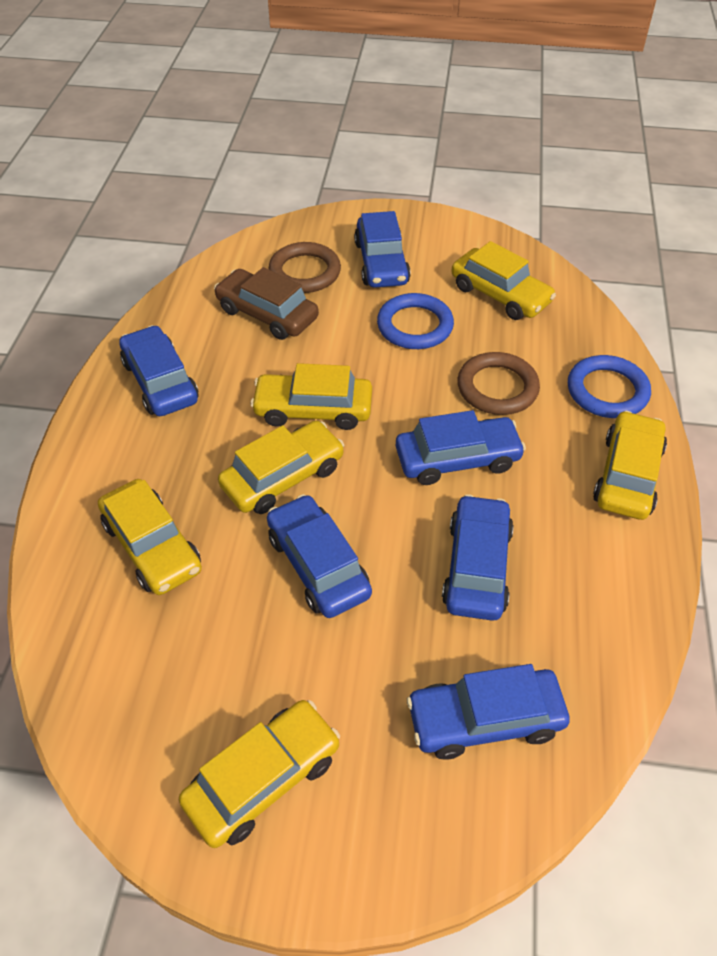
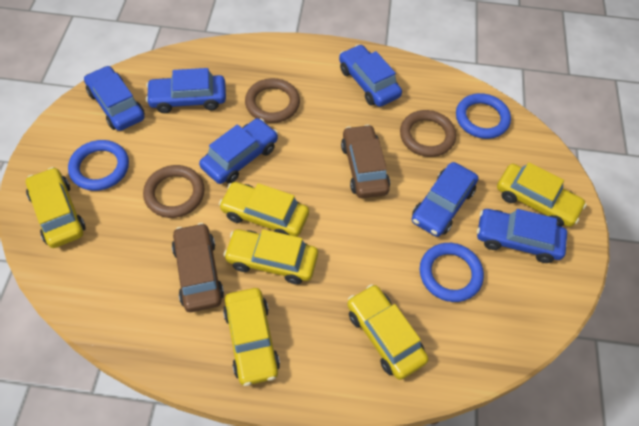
blue ring: [377,293,454,349] [568,355,651,418] = 2 -> [68,140,129,191] [420,243,484,302] [456,93,511,139] = 3
brown car: [214,267,319,340] = 1 -> [172,223,224,312] [341,124,390,198] = 2
brown ring: [268,242,341,293] [458,352,540,415] = 2 -> [143,165,205,218] [245,78,300,123] [400,110,456,157] = 3

